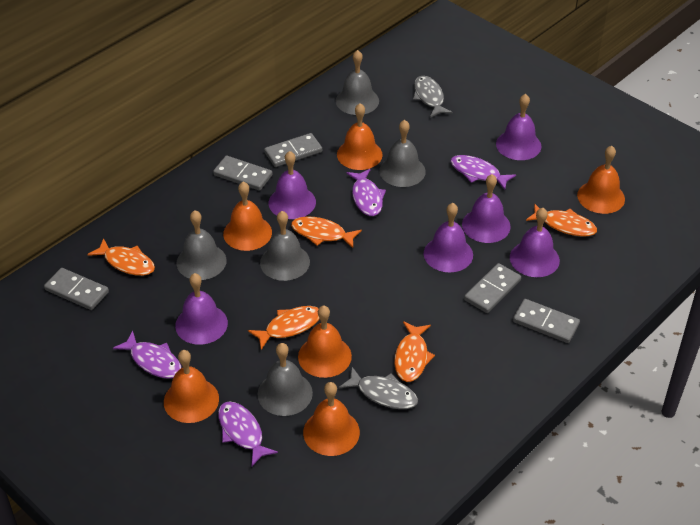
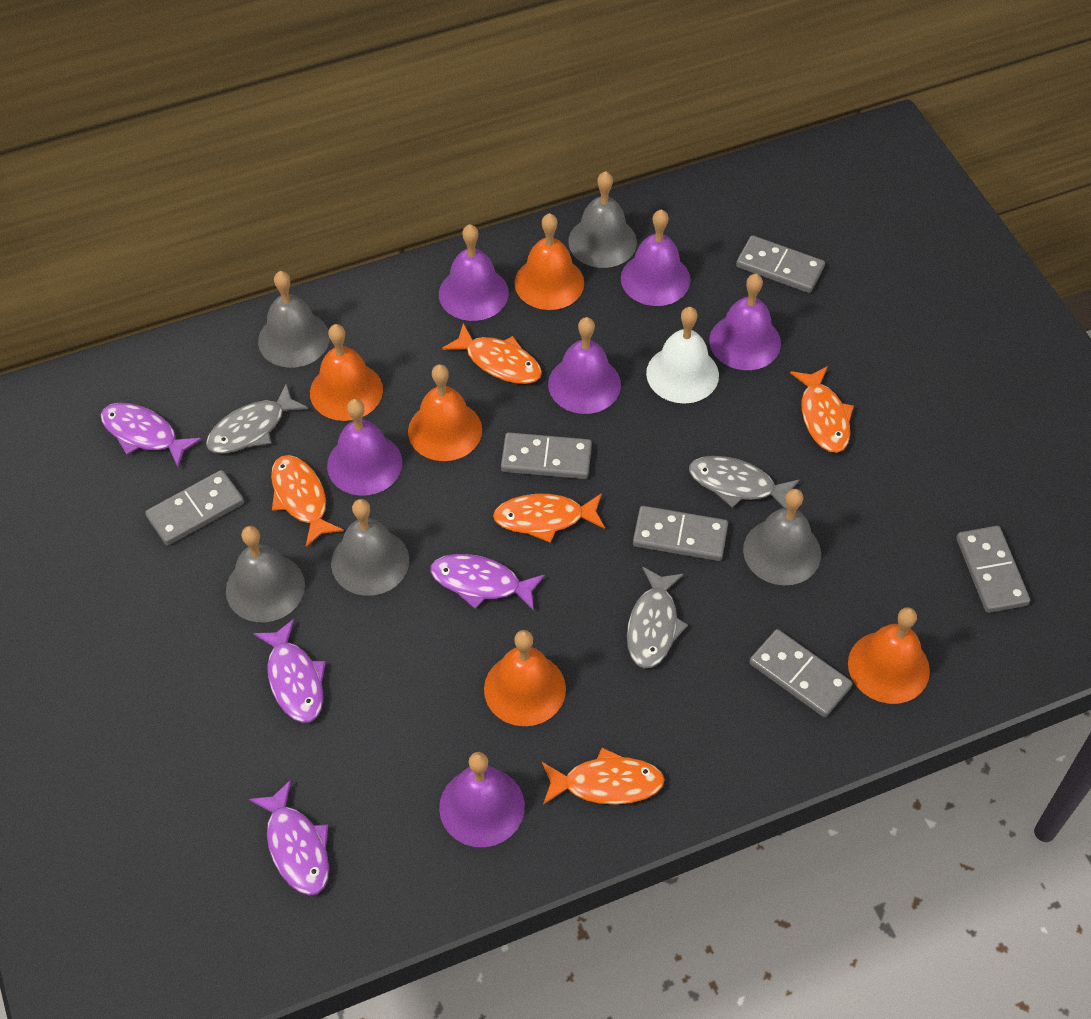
grey domino: [44,268,109,310] [213,156,272,191] [264,133,322,167] [464,263,521,313] [513,299,580,343] = 5 -> [145,470,244,545] [501,432,592,479] [633,506,728,561] [736,235,825,293] [749,629,852,717] [957,526,1030,613] = 6
grey fish: [339,367,418,409] [413,76,452,118] = 2 -> [206,384,309,454] [627,567,688,668] [689,456,799,508] = 3
orange bell: [164,350,219,423] [223,182,272,251] [298,305,352,378] [303,382,360,456] [337,103,383,170] [577,146,625,214] = 6 -> [310,324,383,421] [408,364,482,461] [484,630,566,726] [514,213,584,310] [848,607,930,704] = 5
white bell: none = 0 -> [646,307,719,404] = 1

